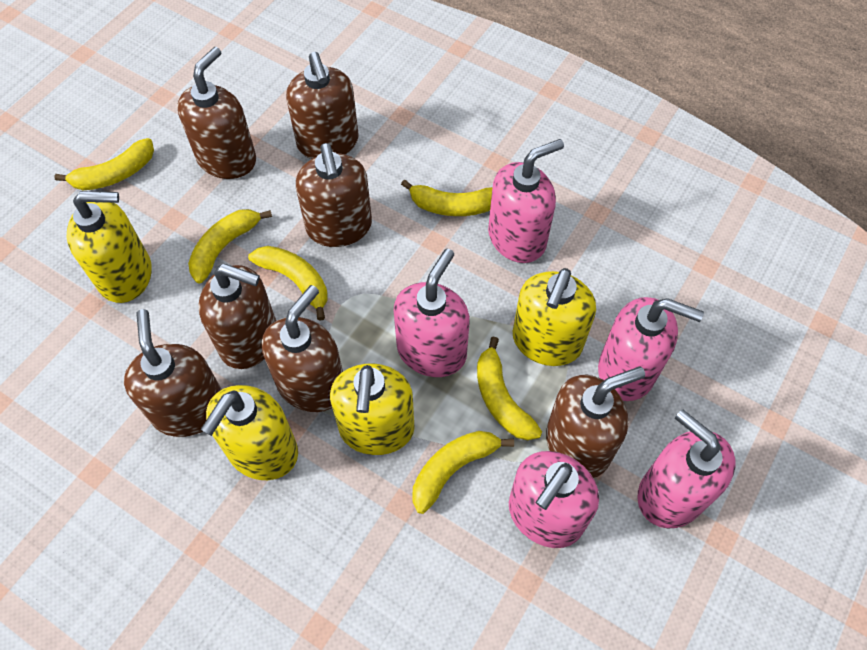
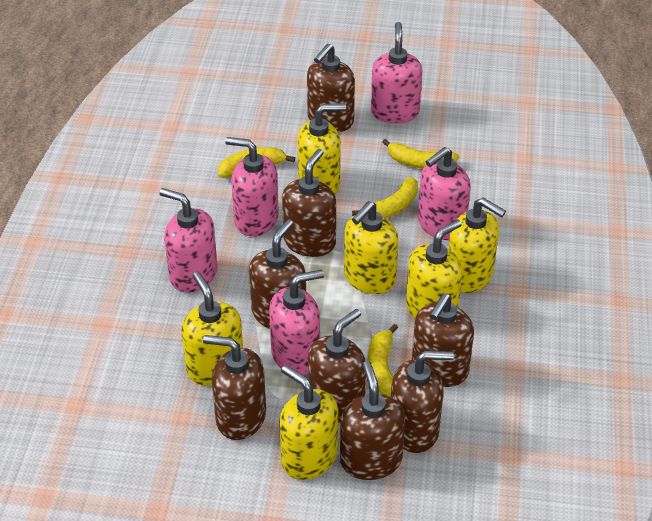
brown soap dispenser: [124,309,222,437] [177,47,256,179] [199,264,276,369] [262,285,343,412] [286,52,359,159] [296,143,372,247] [546,367,645,478] = 7 -> [203,335,266,440] [249,219,306,329] [282,149,336,257] [307,44,355,132] [308,309,366,422] [340,361,405,480] [391,351,454,453] [412,293,474,387] = 8
yellow banana: [54,138,154,191] [188,209,272,284] [248,246,327,321] [401,179,492,216] [412,431,514,514] [477,336,542,440] = 6 -> [218,147,295,178] [352,177,418,218] [368,324,398,397] [382,138,459,168] = 4
yellow soap dispenser: [67,191,152,303] [200,385,298,480] [330,363,415,455] [513,268,596,366] = 4 -> [181,272,243,386] [279,365,338,480] [297,104,346,194] [344,201,398,294] [406,219,462,319] [449,198,506,293] = 6

